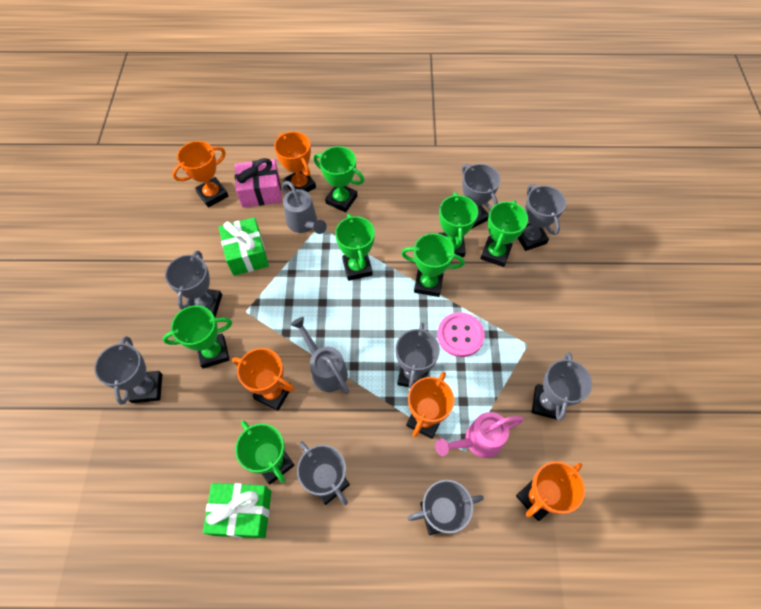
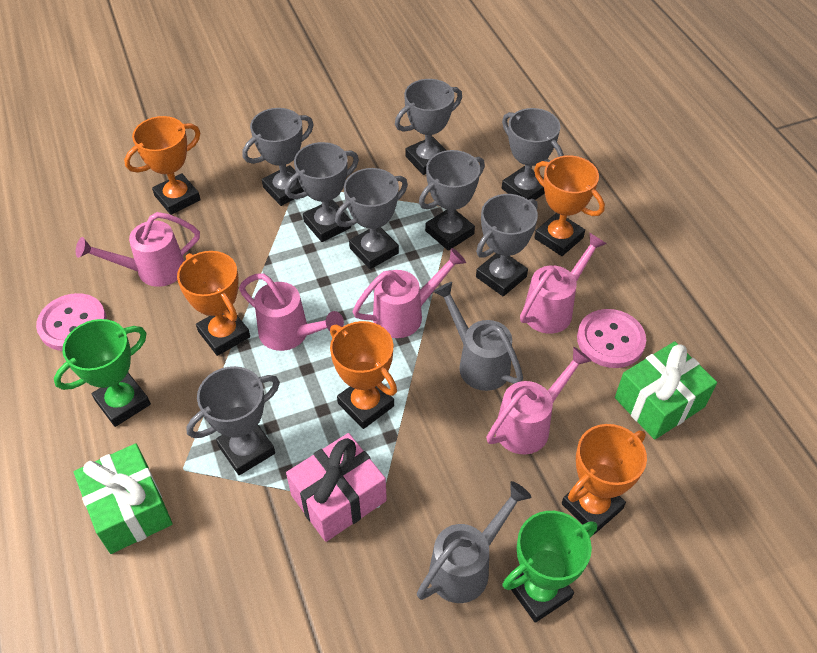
green trophy: [163,305,232,369] [235,421,295,485] [313,146,364,212] [335,214,375,281] [401,233,465,297] [439,192,478,257] [480,200,528,267] = 7 -> [54,319,151,427] [503,511,597,623] = 2
pink button: [437,312,485,357] = 1 -> [36,293,107,351] [577,309,646,368] = 2
pink watering can: [435,412,524,458] = 1 -> [76,212,200,287] [239,274,344,351] [353,248,466,338] [486,347,592,454] [520,233,607,334] = 5

